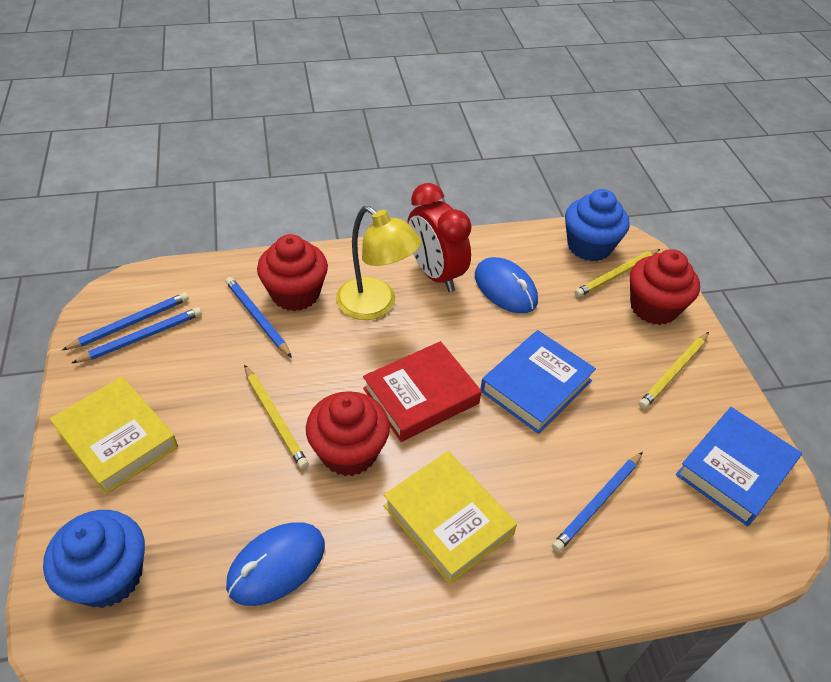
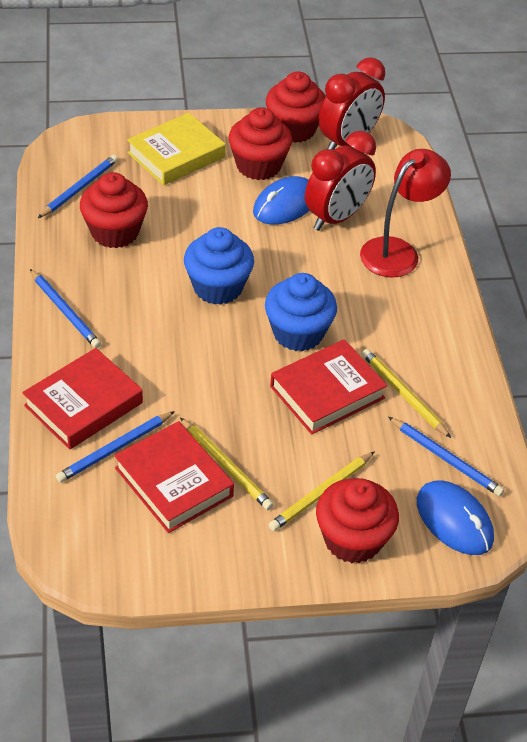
blue book: [480,330,596,434] [676,407,802,526] = 2 -> none = 0
red book: [363,341,482,442] = 1 -> [22,348,143,450] [114,421,234,533] [270,339,387,435] = 3
red clock: [407,183,472,292] = 1 -> [305,131,376,231] [319,57,385,150] = 2
red cupcake: [257,234,328,311] [306,391,390,476] [630,249,700,325] = 3 -> [80,172,148,248] [228,107,292,180] [266,72,326,143] [316,478,399,563] = 4
red lamp: none = 0 -> [360,149,451,277] = 1
yellow book: [50,377,178,495] [384,451,517,584] = 2 -> [127,113,225,185] = 1
yellow lamp: [336,206,421,320] = 1 -> none = 0

